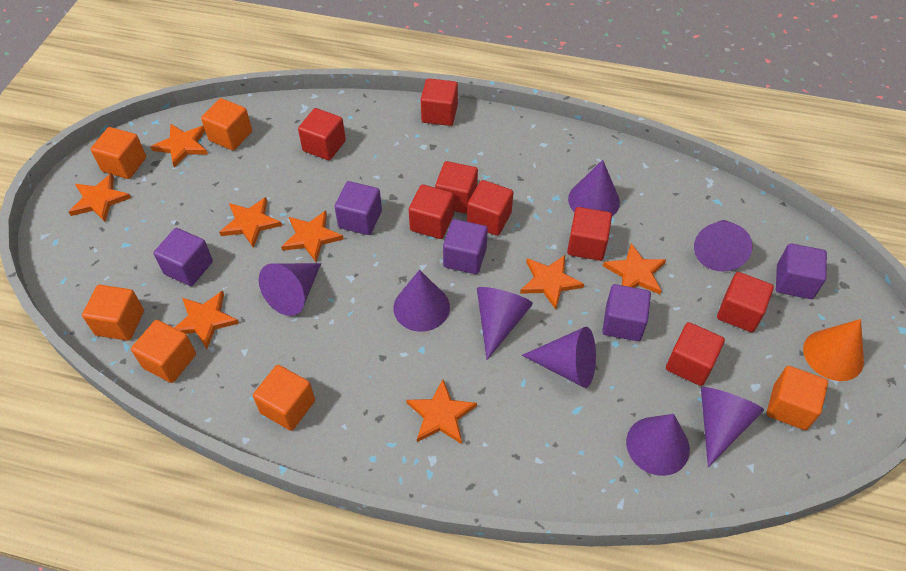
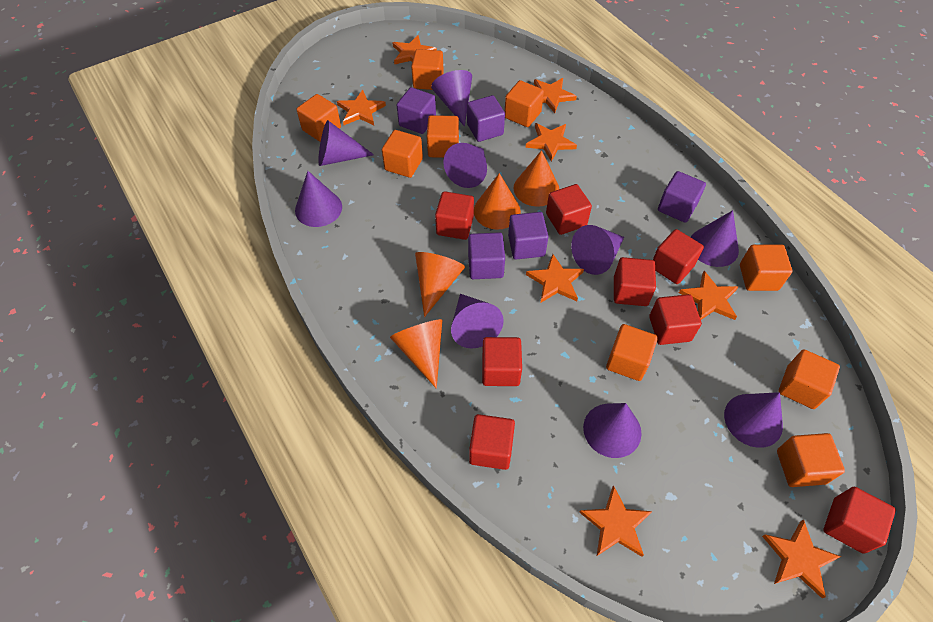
orange cone: [803,319,864,381] = 1 -> [390,319,442,389] [415,252,465,317] [474,173,521,230] [513,150,559,207] = 4
orange cube: [82,285,144,341] [91,127,146,179] [131,320,196,383] [201,98,252,150] [253,365,315,431] [767,366,828,430] = 6 -> [296,94,341,142] [382,130,423,178] [411,49,444,90] [427,115,459,158] [505,80,544,127] [606,324,658,381] [740,245,793,291] [777,433,845,487] [778,349,840,409] = 9
purple cone: [259,263,321,316] [394,270,450,332] [477,287,533,360] [522,327,596,388] [568,160,620,216] [626,414,690,476] [694,220,753,272] [701,387,764,467] = 8 -> [295,171,342,227] [318,120,374,166] [431,70,472,127] [443,143,487,188] [451,294,504,348] [571,225,624,275] [583,403,642,458] [691,210,739,267] [724,392,783,448] = 9

